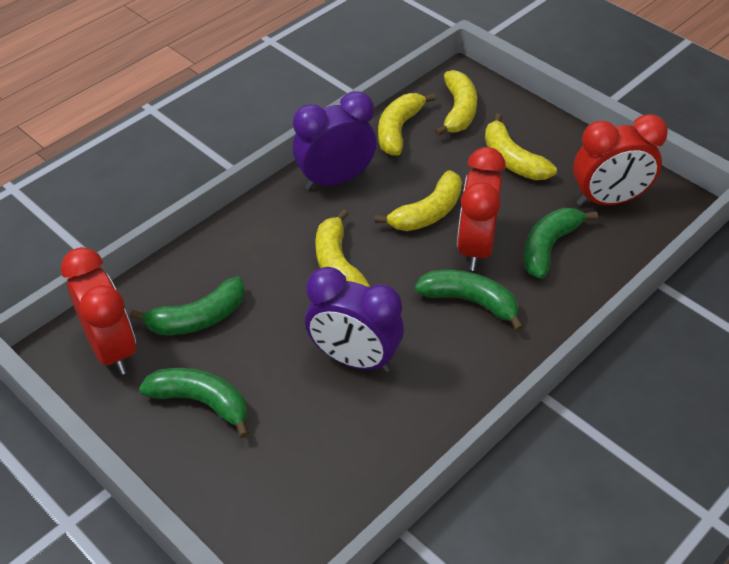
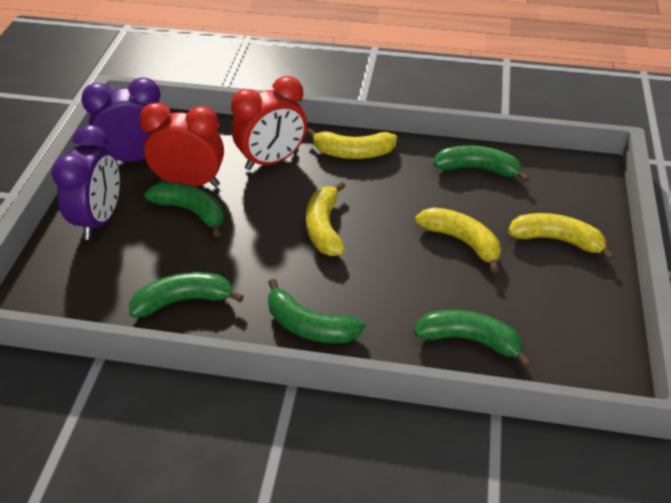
green banana: [130,277,245,335] [139,368,249,438] [414,270,524,331] [523,208,598,279] = 4 -> [129,272,244,318] [144,182,224,237] [268,279,365,343] [414,310,531,368] [433,145,530,182] = 5
red clock: [61,247,136,375] [457,147,506,271] [573,114,668,206] = 3 -> [139,103,224,187] [231,76,307,170] = 2
yellow banana: [315,209,370,287] [375,170,462,231] [378,93,436,155] [435,70,477,136] [485,113,557,180] = 5 -> [306,128,397,159] [306,181,346,256] [415,207,501,273] [508,213,615,261] = 4

